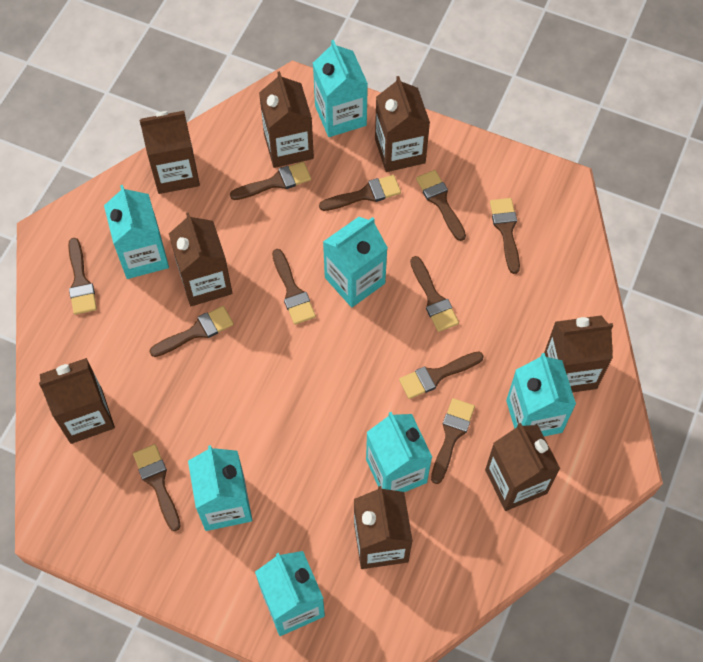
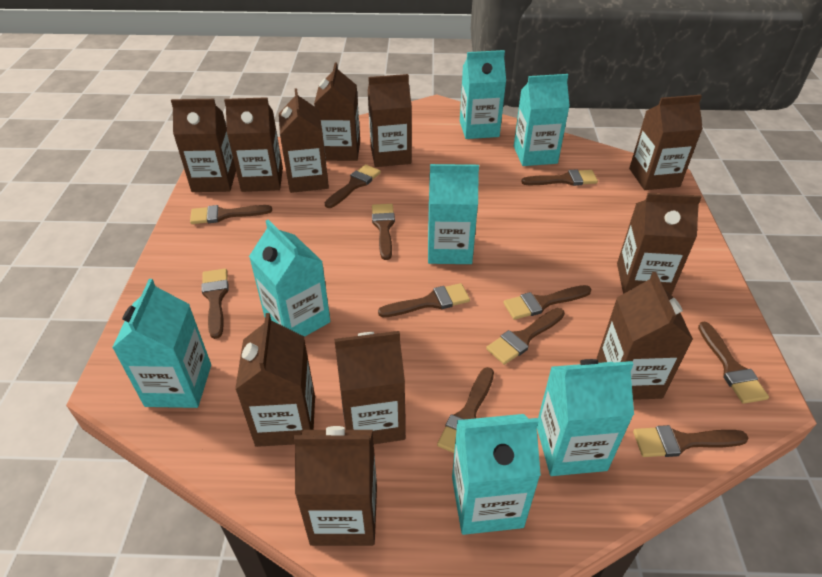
brown carton: [39,358,115,444] [140,111,200,194] [169,213,232,306] [259,71,314,168] [354,486,413,569] [375,76,430,172] [485,423,560,511] [544,315,613,393] = 8 -> [171,99,236,192] [224,97,283,192] [235,313,315,447] [279,88,329,193] [293,426,377,546] [314,63,360,161] [334,331,405,444] [368,74,412,167] [597,272,693,400] [617,193,701,295] [629,95,703,190] = 11

